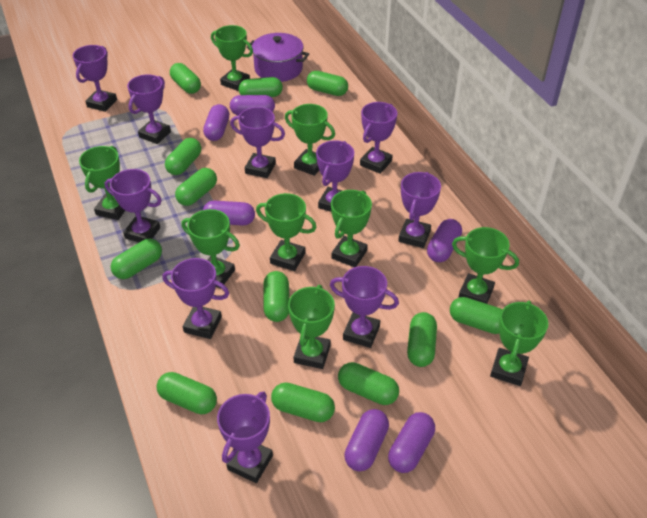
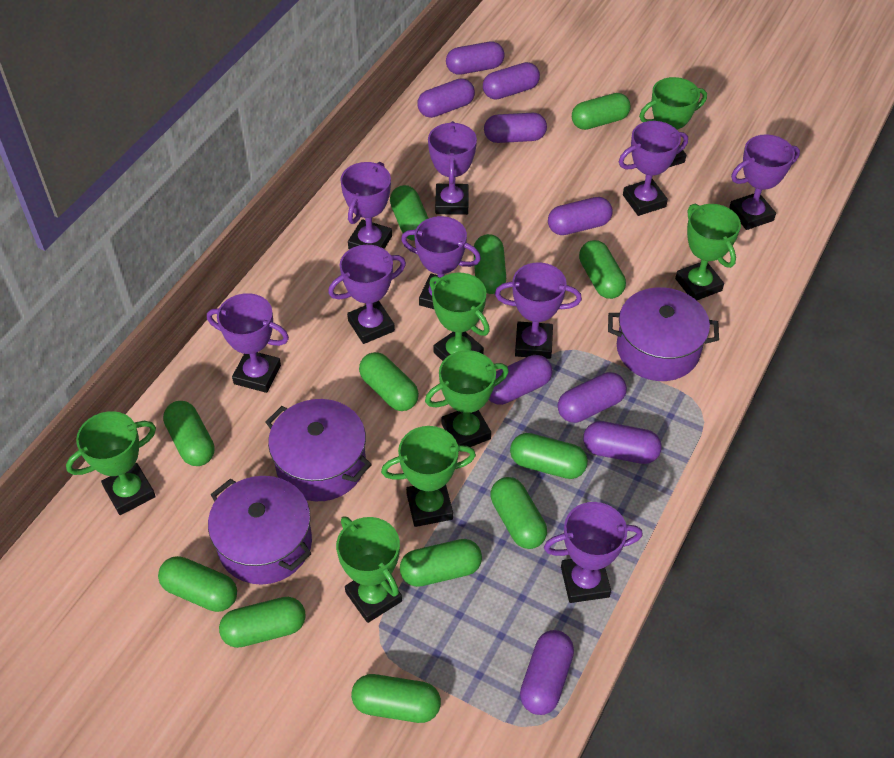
green trophy: [79,146,125,220] [182,209,240,288] [211,25,253,91] [256,193,317,271] [285,104,335,176] [288,285,335,369] [331,190,372,267] [452,227,519,304] [490,301,548,386] = 9 -> [66,411,156,515] [336,516,402,623] [381,426,476,527] [425,350,509,447] [429,273,490,361] [639,77,707,167] [675,204,741,300] = 7
purple capsule: [203,104,229,141] [203,201,255,225] [230,95,275,115] [344,409,389,471] [388,412,435,473] [427,219,462,262] = 6 -> [417,78,475,118] [446,42,505,75] [483,62,540,100] [484,113,547,143] [489,355,552,405] [520,630,574,715] [548,197,613,235] [558,372,627,423] [583,421,662,464] = 9
purple pot: [246,33,309,82] = 1 -> [208,476,312,585] [265,399,372,501] [608,287,719,381] = 3
purple trophy: [73,45,117,112] [104,169,162,242] [127,74,171,144] [162,258,229,339] [217,391,273,483] [230,107,285,178] [316,140,354,212] [330,266,399,348] [360,102,397,174] [398,172,441,248] = 10 -> [207,293,289,393] [328,245,406,344] [340,162,392,249] [401,216,481,309] [428,121,477,215] [495,263,582,359] [544,502,643,603] [619,121,688,216] [729,134,800,230] = 9

